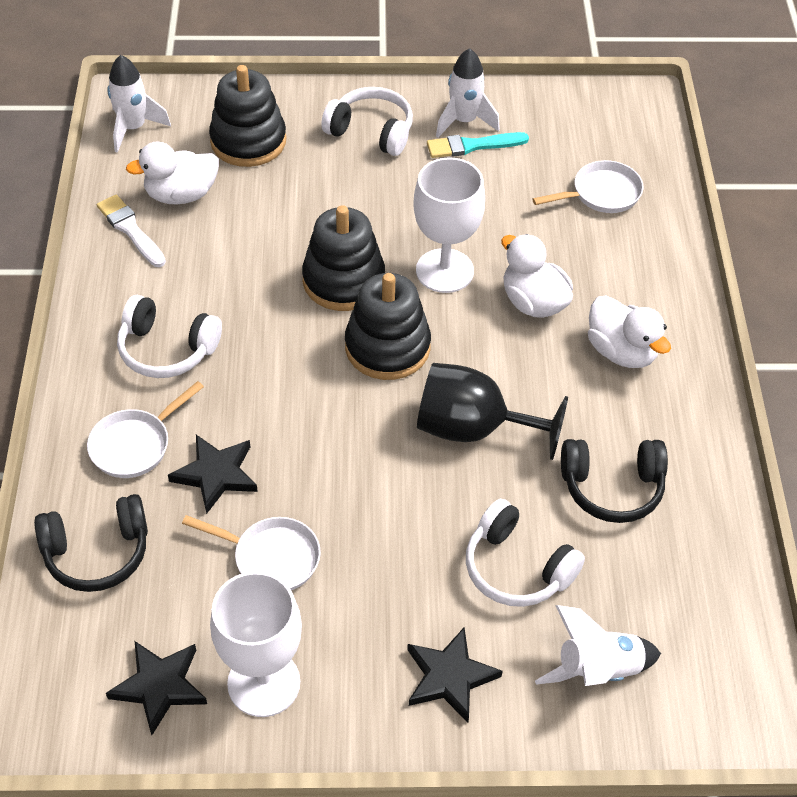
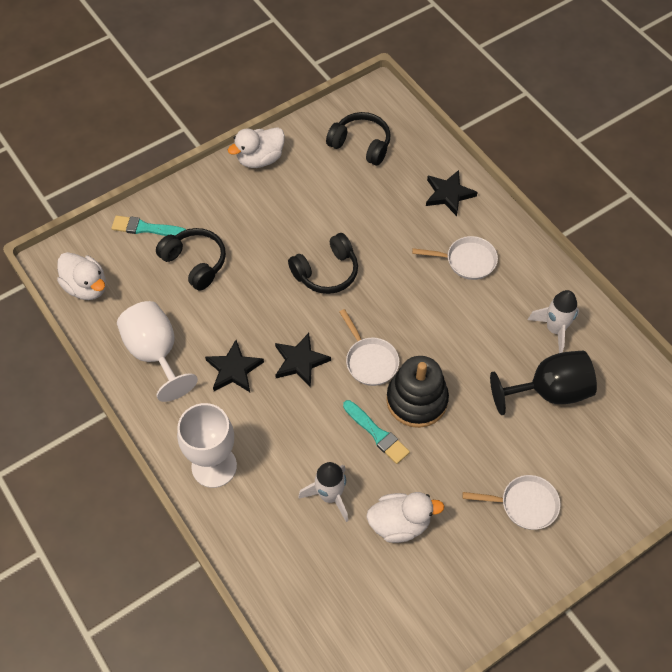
black headphones: [34,494,148,592] [561,439,668,523] = 2 -> [156,228,226,291] [288,233,358,294] [326,112,391,166] = 3
black stacking toy: [209,65,286,167] [302,205,385,311] [345,273,431,380] = 3 -> [386,356,449,428] = 1
turquoise brush: [427,132,529,158] = 1 -> [111,215,186,236] [343,400,410,464] = 2
white brush: [97,195,166,267] = 1 -> none = 0
white headphones: [117,295,222,378] [321,87,413,156] [466,499,585,607] = 3 -> none = 0
white rocket: [107,55,171,153] [436,48,500,138] [535,605,661,686] = 3 -> [298,462,348,522] [528,290,579,353] = 2

